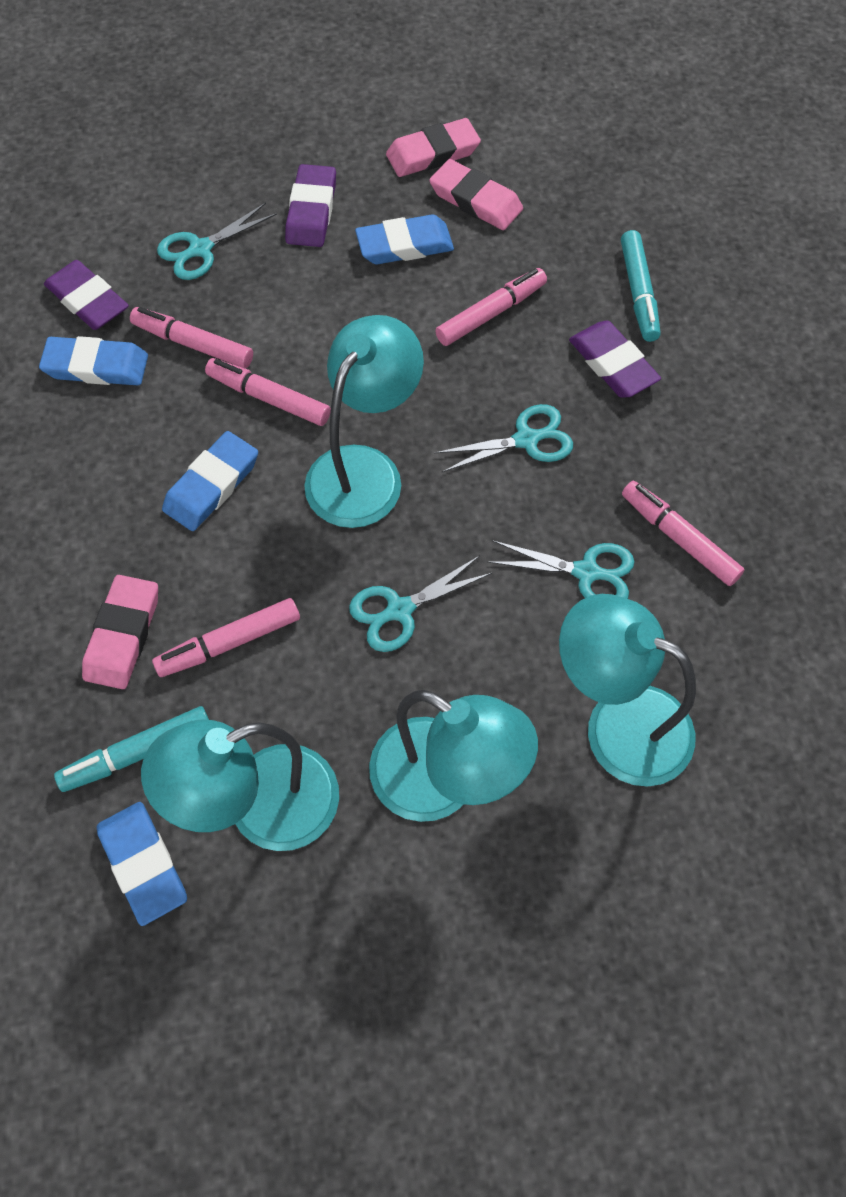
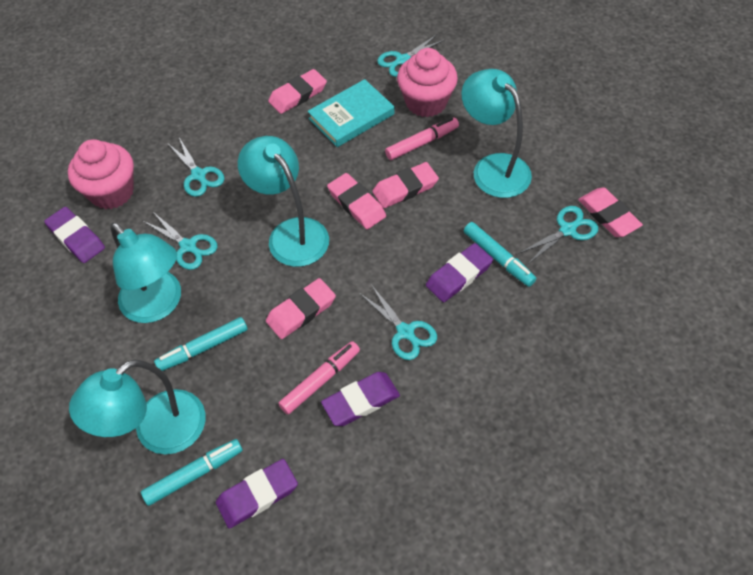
blue eraser: [39,336,148,385] [97,802,187,926] [162,431,258,531] [355,215,454,264] = 4 -> none = 0
pink cupcake: none = 0 -> [68,139,134,209] [397,48,458,117] = 2
pink eraser: [82,575,158,689] [386,118,481,177] [429,159,523,230] = 3 -> [266,278,336,339] [268,69,327,114] [327,173,386,229] [372,162,439,208] [578,188,643,237] = 5
pink marker: [130,307,253,368] [152,598,300,677] [205,358,331,426] [435,268,547,346] [622,481,745,586] = 5 -> [278,341,360,415] [385,117,459,160] = 2
purple eraser: [44,260,129,330] [285,164,336,247] [569,321,661,398] = 3 -> [44,207,105,263] [216,459,298,529] [321,372,400,426] [426,243,493,302] = 4
turquoise book: none = 0 -> [308,79,394,147] = 1
turquoise marker: [54,706,209,792] [621,230,661,342] = 2 -> [141,439,243,506] [154,317,248,371] [464,222,536,287] = 3
turquoise scissors: [157,203,277,280] [349,556,492,652] [434,404,573,473] [488,540,635,599] = 4 -> [143,212,217,270] [167,138,224,197] [360,286,437,360] [377,34,446,77] [518,206,598,264] = 5

